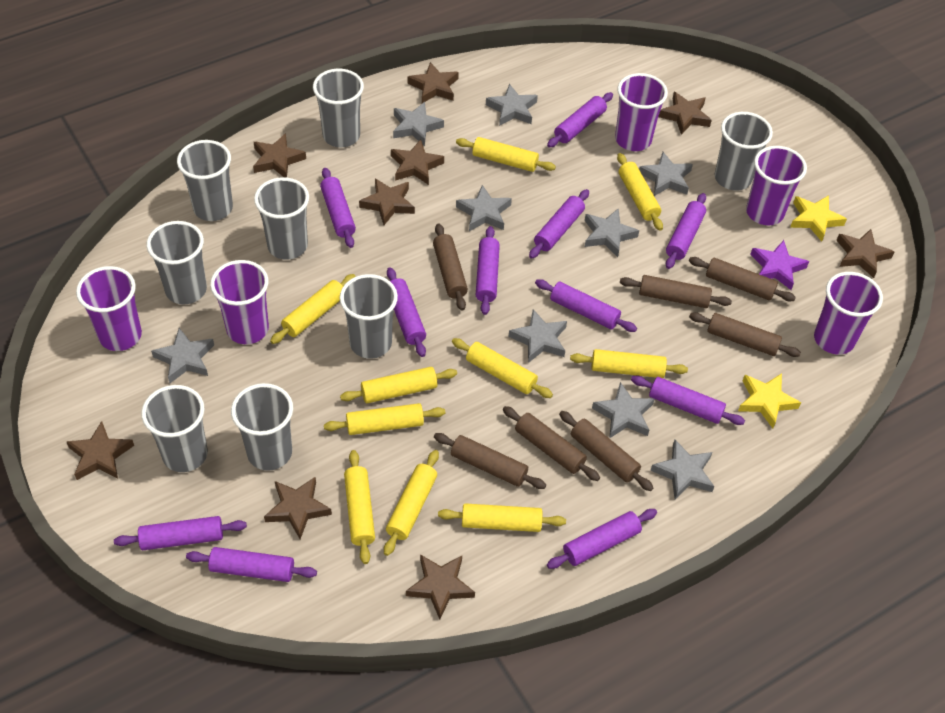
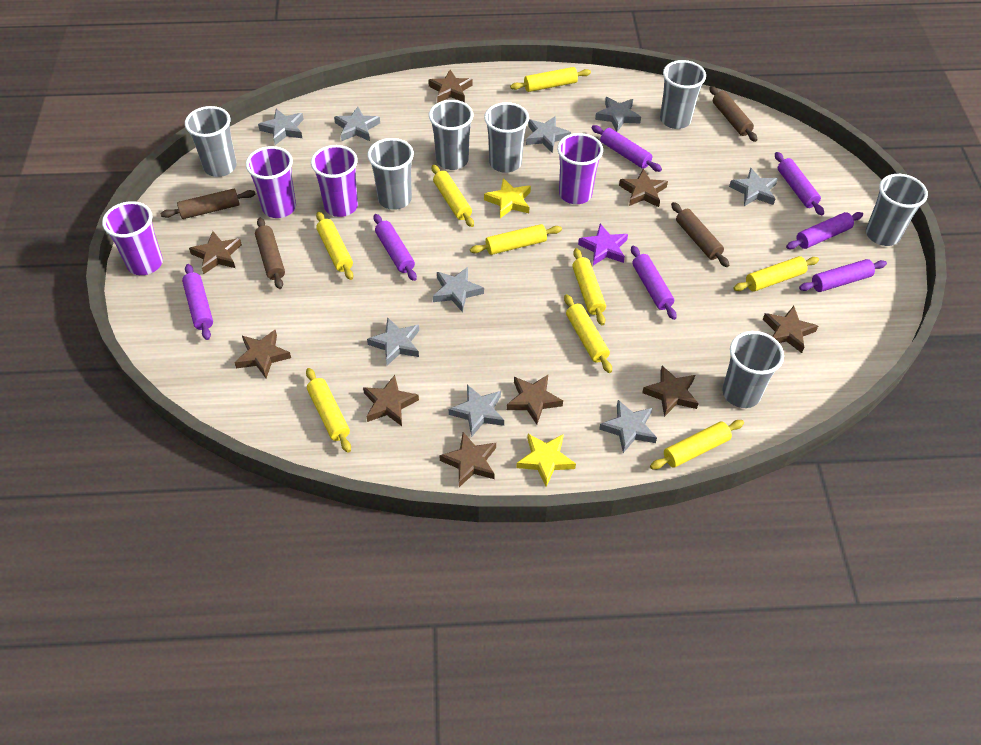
brown rolling pin: [433,224,468,311] [434,433,546,489] [503,406,600,481] [559,411,653,491] [620,275,732,308] [689,257,796,302] [689,312,801,357] = 7 -> [161,189,255,219] [255,218,285,289] [671,202,729,267] [709,86,758,142] = 4
grey cup: [141,385,208,472] [147,221,207,305] [177,140,233,221] [231,383,293,471] [254,177,309,260] [313,69,364,147] [340,274,398,359] [715,112,773,191] = 8 -> [185,106,237,177] [368,138,414,210] [429,100,473,170] [484,102,529,173] [660,60,706,129] [722,331,784,408] [866,174,928,246] = 7
purple cup: [76,266,142,351] [210,260,269,344] [615,73,668,151] [746,146,807,225] [814,272,883,355] = 5 -> [102,201,163,275] [246,146,296,218] [311,145,358,217] [557,133,603,204] = 4
purple rolling pin: [114,516,247,550] [186,547,317,582] [320,168,356,248] [387,268,426,357] [476,226,500,315] [529,189,589,259] [535,279,637,332] [547,92,613,148] [547,509,657,569] [631,376,745,425] [666,193,706,269] = 11 -> [182,264,213,340] [374,214,417,281] [592,125,662,172] [631,245,677,320] [775,152,824,216] [786,212,863,249] [799,259,887,292] = 7
yellow rolling pin: [270,274,356,344] [324,403,446,435] [340,367,457,403] [344,450,375,564] [384,450,439,556] [438,503,566,532] [452,338,553,398] [456,137,556,172] [570,349,688,378] [617,153,663,231] = 10 -> [306,368,351,453] [316,212,353,280] [432,165,474,227] [470,224,562,255] [510,67,591,92] [564,294,612,373] [572,248,606,325] [650,420,744,470] [733,256,819,291] = 9

